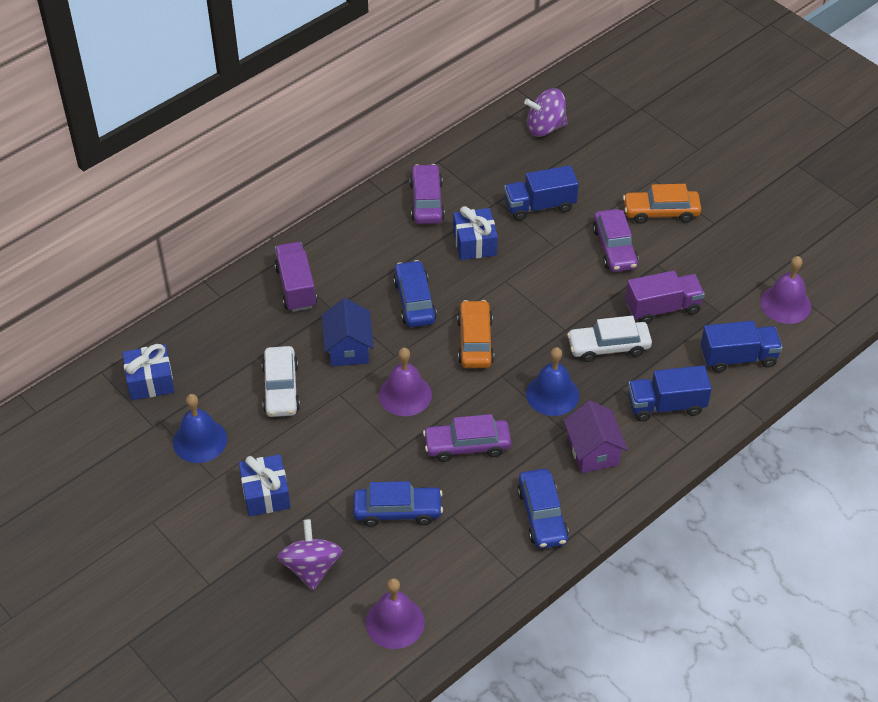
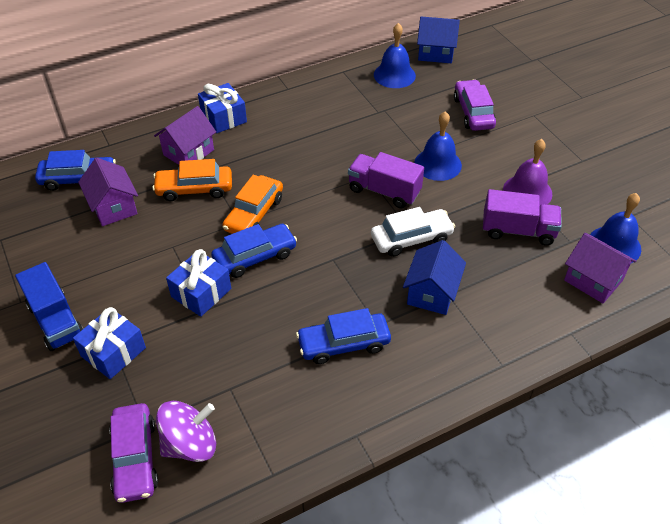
blue bell: [173,394,227,463] [526,347,579,416] = 2 -> [374,23,416,88] [414,111,462,181] [590,193,641,263] = 3
blue house: [322,298,374,366] = 1 -> [403,240,466,315] [417,16,460,63] = 2
blue truck: [504,165,579,221] [628,365,712,421] [701,321,783,373] = 3 -> [15,262,83,351] = 1
purple bell: [366,578,425,649] [379,348,432,416] [760,256,811,324] = 3 -> [503,139,552,205] = 1
purple car: [410,164,445,224] [423,414,511,462] [593,209,638,272] = 3 -> [109,403,158,503] [454,80,496,131] = 2
purple house: [564,400,628,473] = 1 -> [78,158,138,226] [154,106,216,165] [564,233,636,303] = 3
purple spinning top: [277,519,343,590] [524,88,568,137] = 2 -> [156,401,216,462] = 1
white car: [262,346,300,417] [567,316,652,362] = 2 -> [371,207,455,257] = 1

